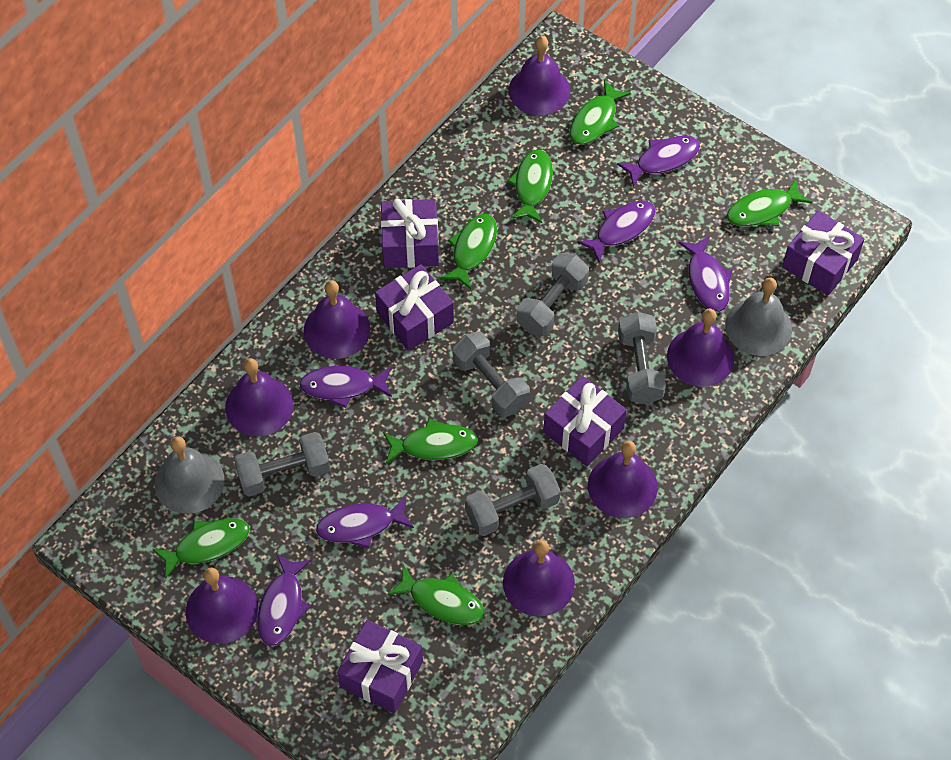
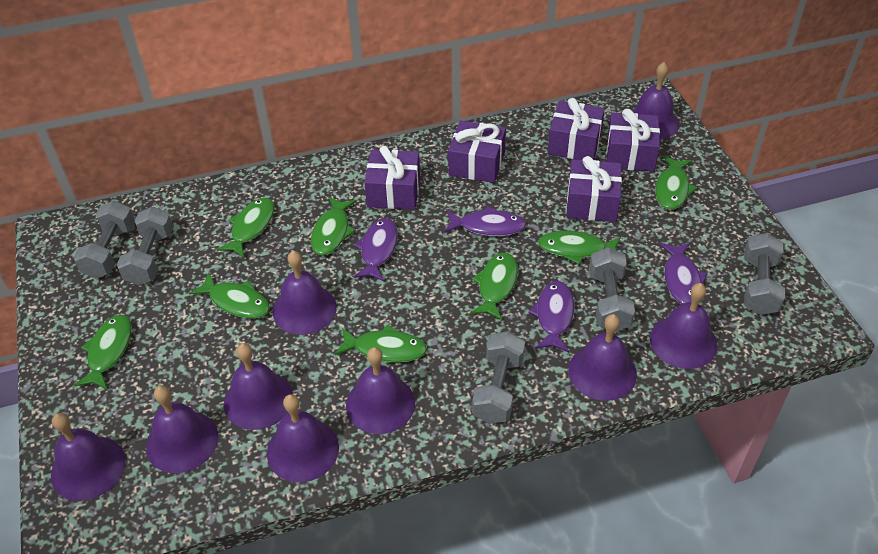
green fish: [153,518,249,579] [383,418,478,463] [387,564,485,625] [440,214,497,289] [507,150,553,223] [570,80,631,145] [727,179,812,227] = 7 -> [74,315,132,389] [189,272,270,319] [217,198,274,258] [311,197,357,255] [335,324,427,363] [470,253,518,320] [538,231,621,264] [655,155,697,210] = 8
grey bell: [155,436,225,514] [725,278,792,356] = 2 -> none = 0
purple bell: [186,568,258,644] [225,358,294,436] [304,280,370,359] [503,540,575,617] [509,36,570,115] [588,441,658,518] [667,309,734,387] = 7 -> [51,413,125,501] [146,386,218,473] [224,343,293,430] [267,394,339,482] [273,251,337,335] [346,347,415,434] [568,314,637,401] [631,62,680,140] [650,283,717,369] = 9
purple fish: [257,553,311,646] [299,366,392,408] [316,497,414,548] [577,201,655,263] [617,136,700,187] [678,236,733,312] = 6 -> [353,218,398,281] [444,206,526,236] [528,281,574,353] [659,243,708,304] = 4

